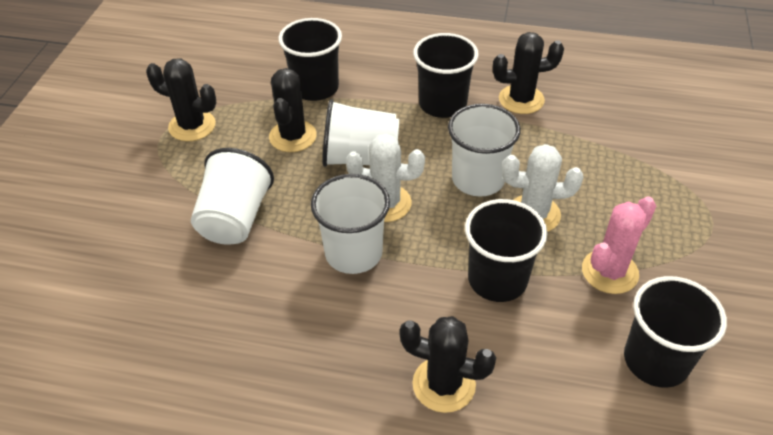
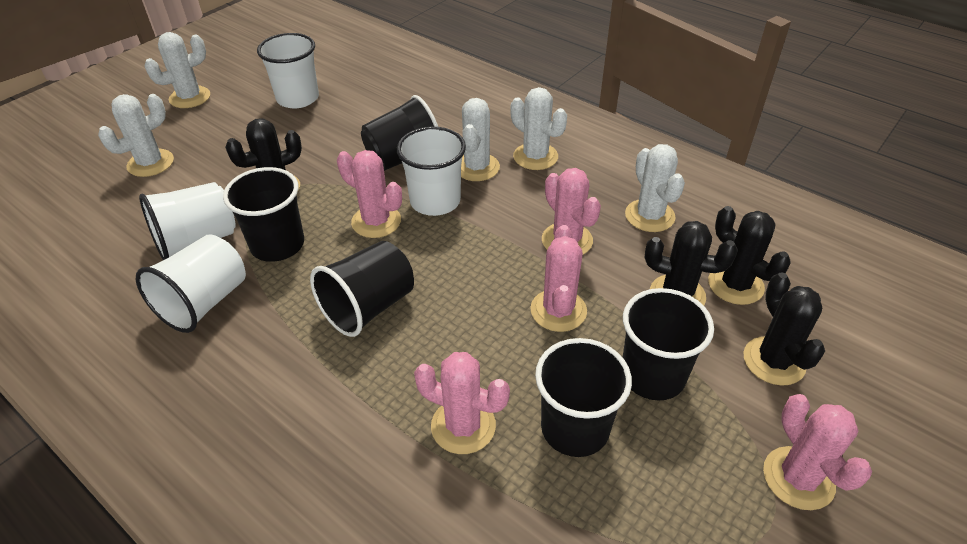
black cup: [278,18,342,101] [413,33,479,118] [465,199,547,302] [624,276,727,388] = 4 -> [223,167,304,262] [310,241,414,337] [361,95,438,171] [535,338,632,457] [623,288,714,401] = 5
pink cactus: [582,196,656,294] = 1 -> [337,150,402,238] [414,352,510,454] [530,225,587,332] [542,168,601,254] [763,394,872,510] = 5
white cactus: [346,134,425,222] [502,144,583,232] = 2 -> [98,94,174,177] [144,32,210,108] [461,98,500,181] [510,87,567,170] [625,144,685,232] = 5

